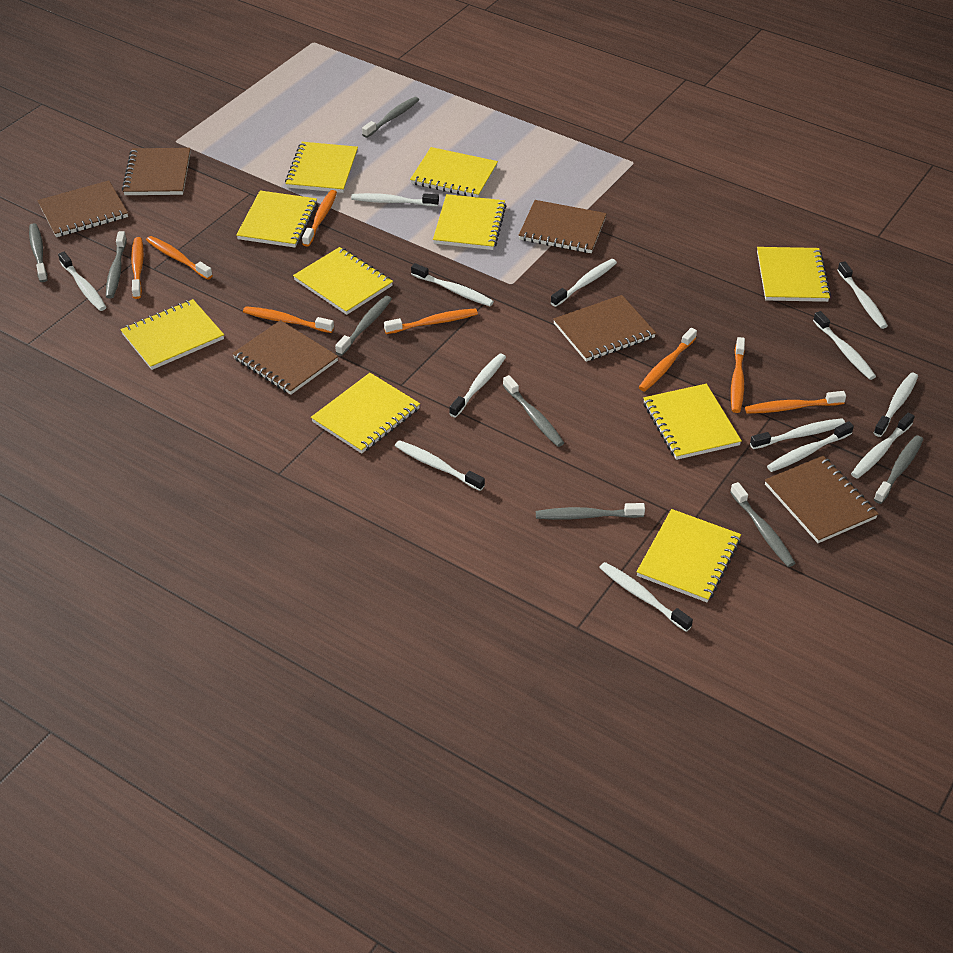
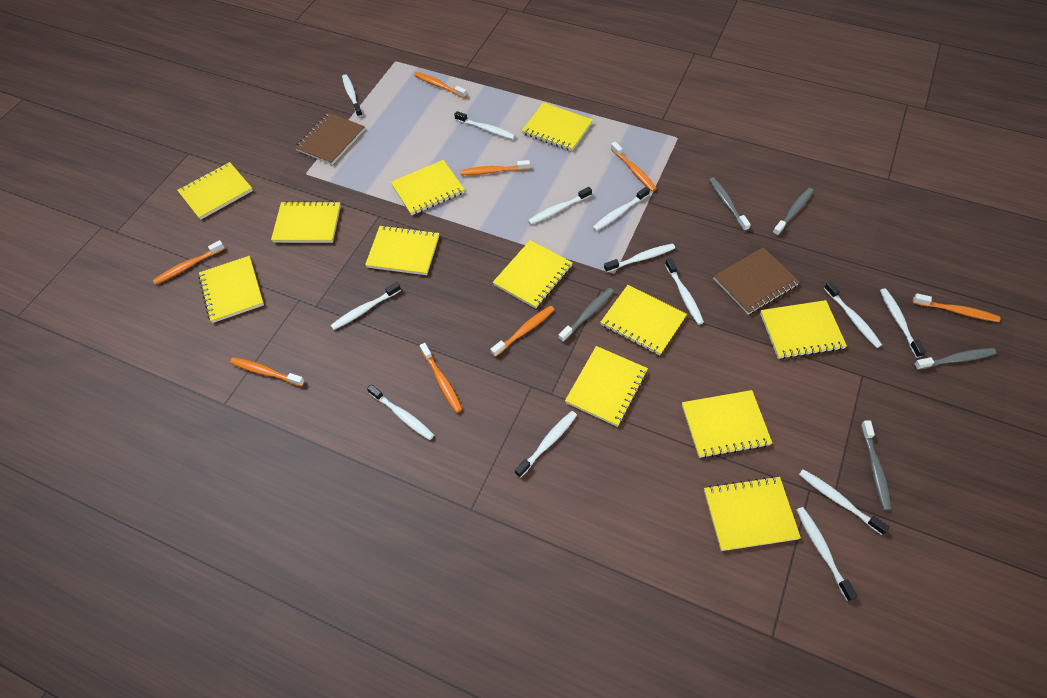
brown notebook: [37,180,128,237] [122,148,190,195] [232,320,338,395] [519,200,607,253] [553,295,656,362] [765,456,878,543] = 6 -> [295,112,365,165] [713,247,800,315] = 2
grey toothbrush: [29,223,48,282] [106,231,127,298] [335,296,392,356] [362,97,419,138] [503,375,564,447] [536,503,645,520] [730,482,796,567] [874,435,923,504] = 8 -> [558,288,614,342] [709,177,751,231] [772,188,814,236] [861,420,891,510] [914,348,997,370] = 5
yellow notebook: [121,299,224,370] [236,191,318,248] [285,142,358,193] [293,247,393,315] [311,373,420,454] [410,147,498,198] [433,194,506,250] [636,509,741,602] [643,384,742,460] [757,247,831,302] = 10 -> [177,162,253,220] [198,256,264,323] [271,201,341,243] [365,225,439,275] [391,160,465,215] [493,240,573,309] [522,102,593,151] [565,346,648,427] [600,285,687,356] [682,390,772,458] [704,476,801,551] [760,300,847,359] = 12

